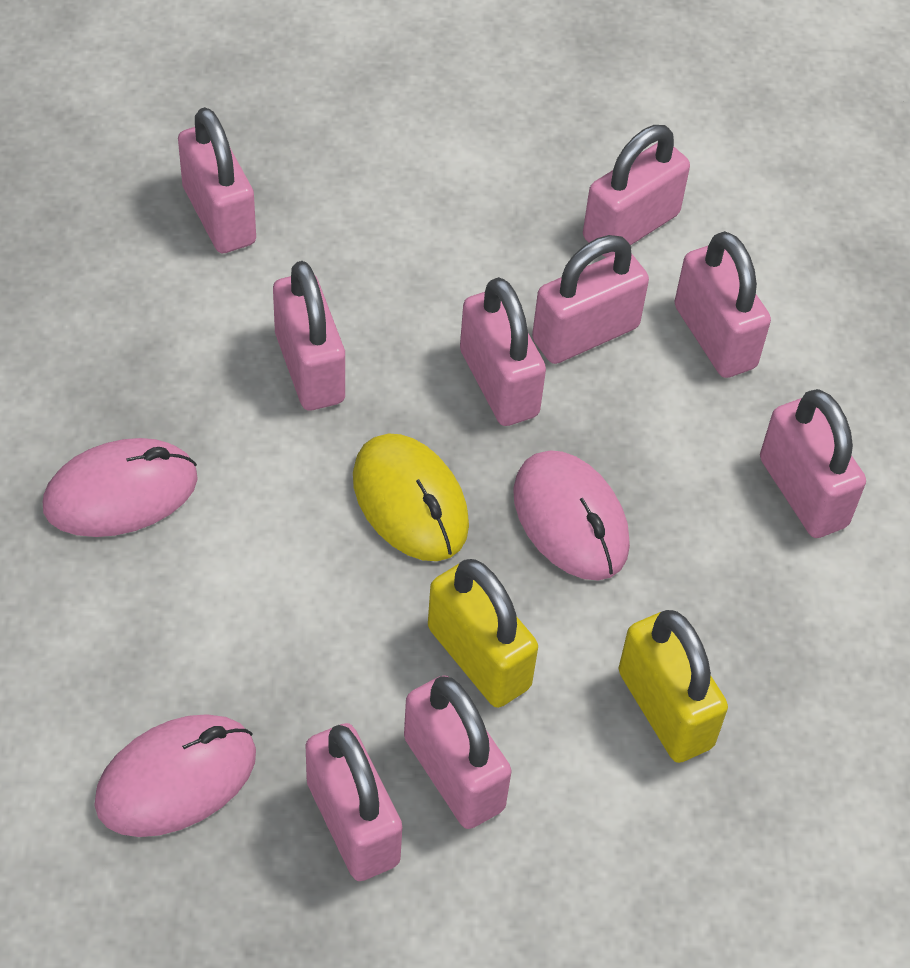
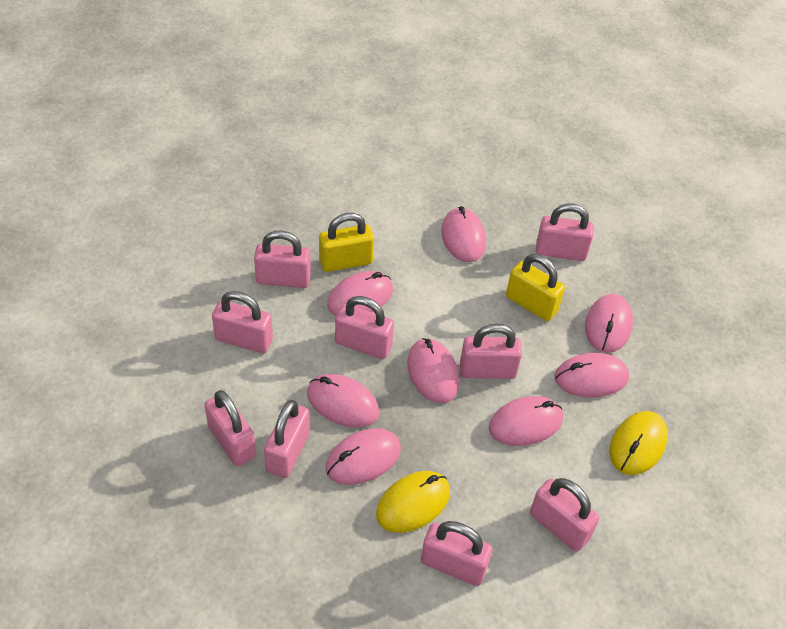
pink mouse: [43,438,198,537] [94,714,256,837] [513,450,630,580] = 3 -> [307,374,379,428] [325,428,401,485] [327,271,393,316] [407,338,459,403] [441,206,486,262] [489,396,563,446] [555,353,629,398] [585,294,633,353] = 8
yellow mouse: [353,434,469,561] = 1 -> [376,471,450,533] [610,411,668,475] = 2

